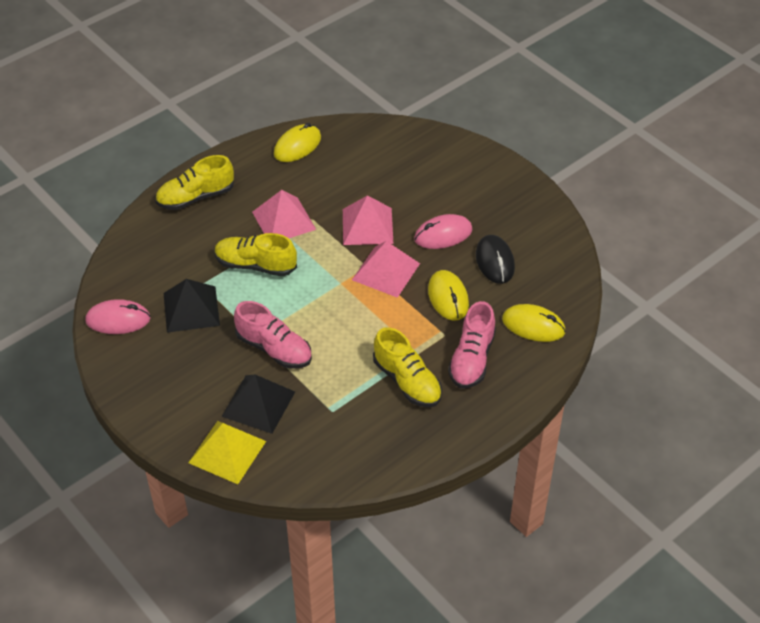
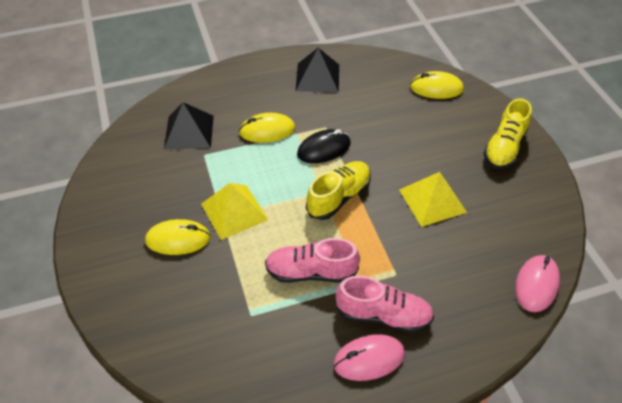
pink pyramid: [252,190,316,238] [343,195,393,245] [352,241,420,298] = 3 -> none = 0
yellow pyramid: [188,421,266,484] = 1 -> [201,183,268,240] [399,172,467,227] = 2
yellow shoe: [155,155,234,210] [215,233,297,276] [373,327,442,407] = 3 -> [306,161,371,220] [484,98,532,169] = 2

